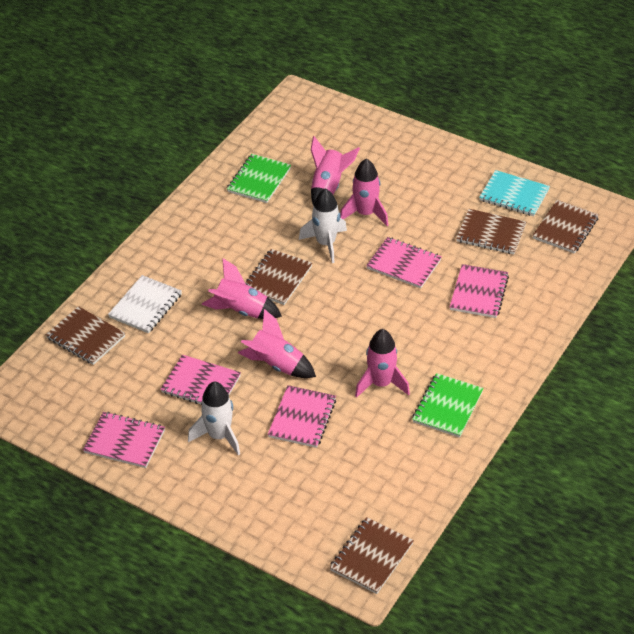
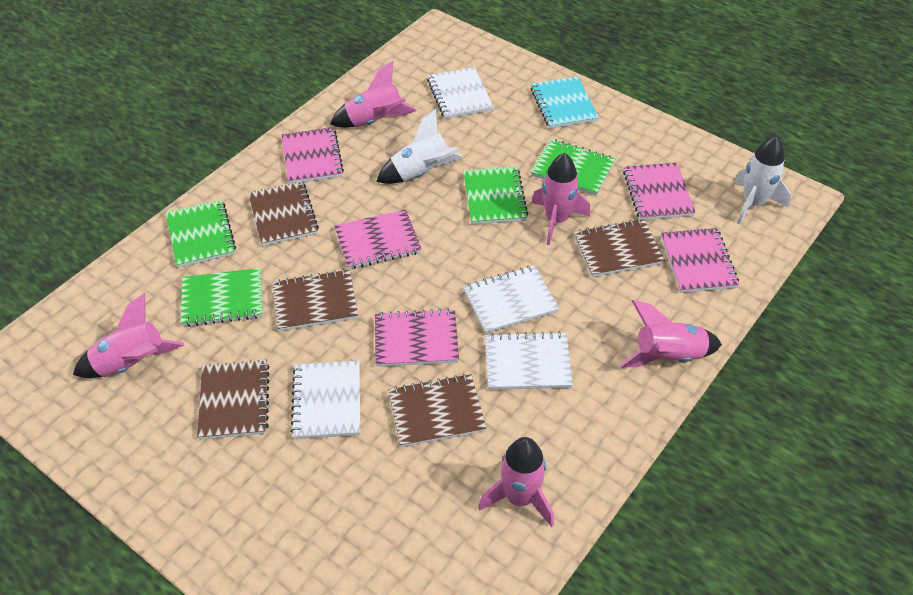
green notebook: [227,154,291,203] [412,373,484,438] = 2 -> [166,200,236,268] [181,268,263,327] [463,167,528,224] [531,139,615,196] = 4
white notebook: [108,275,182,333] = 1 -> [290,361,360,439] [427,67,494,119] [463,265,559,334] [485,332,573,390] = 4

